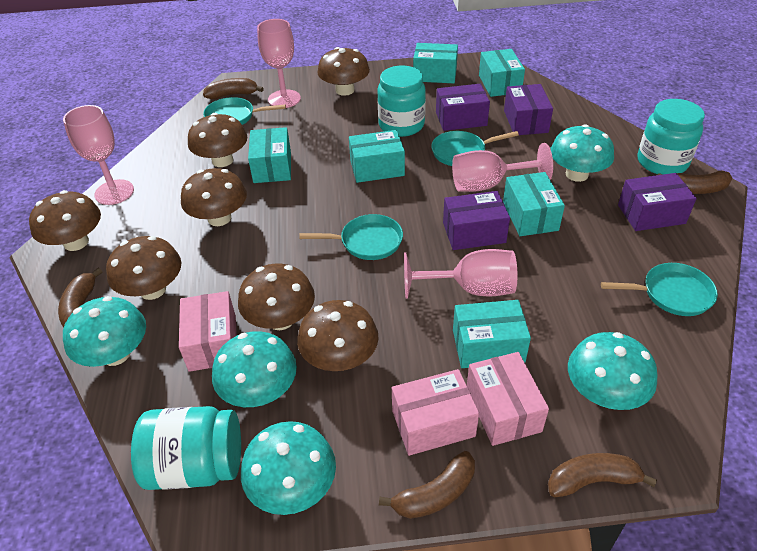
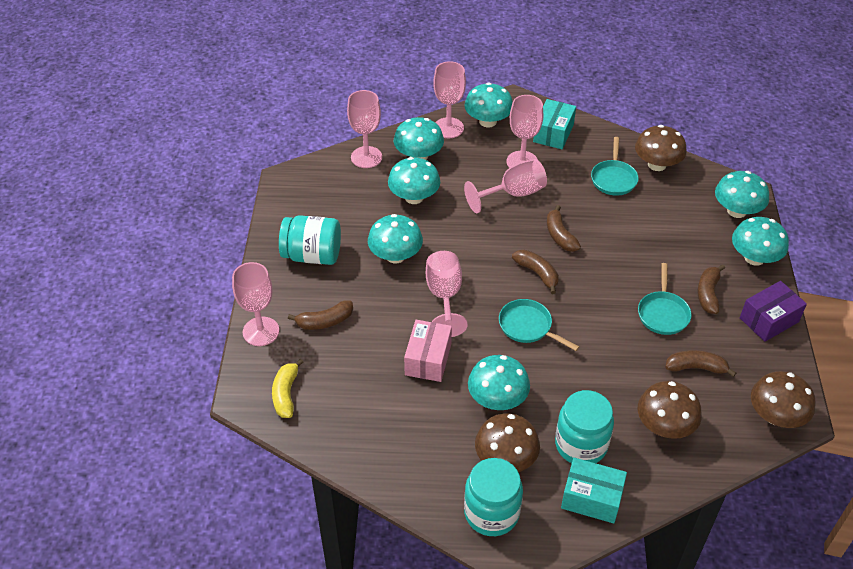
brown mushroom: [29,190,101,251] [106,236,181,300] [181,168,247,226] [188,113,247,167] [238,263,315,330] [297,300,379,371] [318,47,370,96] = 7 -> [475,413,540,472] [635,125,687,171] [638,381,702,439] [751,371,816,428] = 4
pink box: [179,291,237,372] [392,369,479,456] [467,352,549,446] = 3 -> [404,320,452,382] = 1
pink goblet: [63,105,134,205] [257,19,301,108] [404,249,517,299] [452,143,553,192] = 4 -> [232,262,279,346] [347,90,382,168] [426,251,468,337] [433,61,466,138] [464,159,547,213] [506,95,543,168] = 6
purple box: [436,84,490,131] [443,191,510,250] [504,84,553,135] [618,173,697,231] = 4 -> [740,281,807,342] = 1
turquoise box: [248,127,291,183] [349,130,405,183] [413,43,458,83] [453,300,531,368] [479,49,525,97] [503,172,565,236] = 6 -> [533,99,576,149] [561,458,627,524] = 2
turquoise mushroom: [63,296,146,367] [212,331,297,407] [241,421,336,515] [550,124,614,182] [568,332,658,410] = 5 -> [368,214,423,263] [388,157,440,204] [394,117,444,160] [465,82,513,127] [468,355,530,410] [715,171,769,218] [732,217,789,266] = 7
turquoise pan: [203,97,286,125] [299,214,403,260] [431,131,519,166] [601,263,718,316] = 4 -> [499,299,579,351] [591,137,639,196] [638,263,692,335] = 3
yellow banana: none = 0 -> [272,358,303,418] = 1

